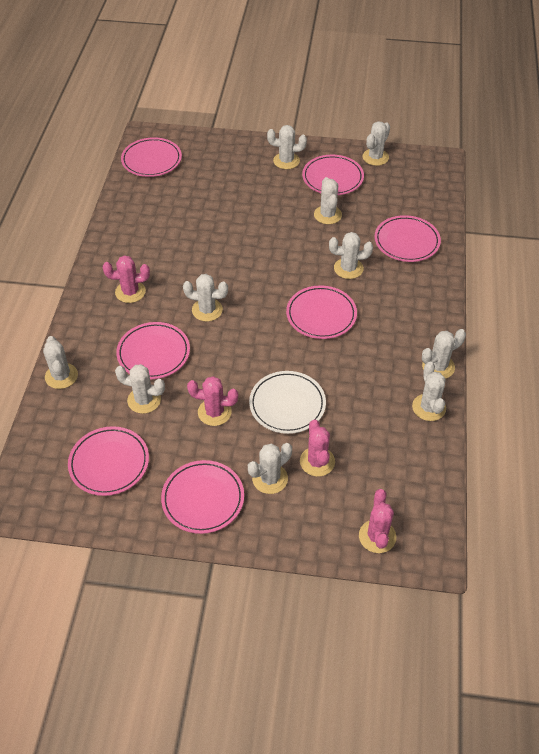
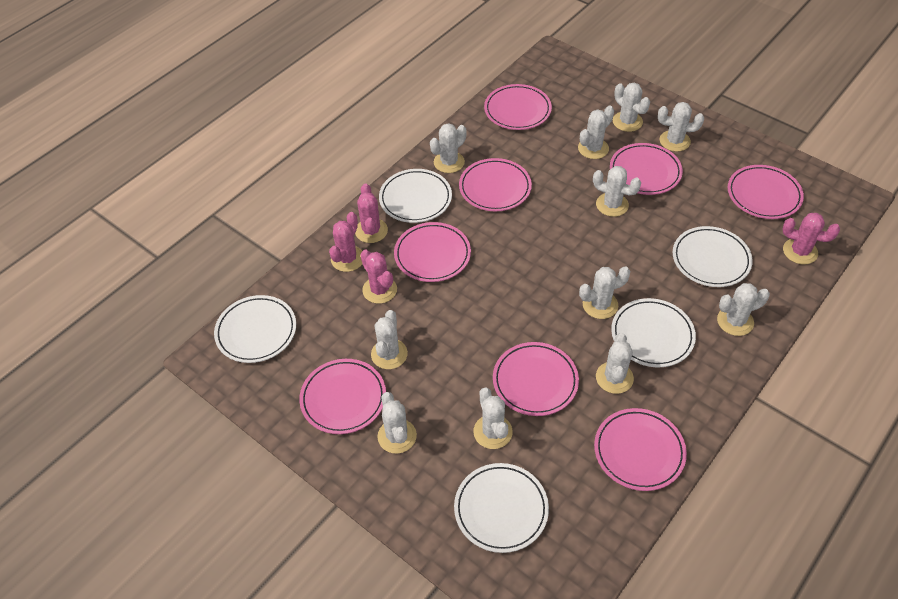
pink plate: [68,426,149,496] [116,322,190,379] [121,137,182,177] [161,460,244,534] [286,285,357,339] [302,155,364,195] [374,215,441,262] = 7 -> [299,359,386,434] [394,222,471,282] [459,158,532,211] [484,84,552,130] [493,342,579,416] [594,408,687,491] [610,143,683,195] [728,165,804,219] = 8
white cactus: [43,336,78,389] [115,364,165,414] [183,274,228,322] [248,443,292,494] [267,125,307,169] [314,177,342,224] [329,232,373,279] [362,121,390,166] [412,361,446,421] [422,329,466,378] = 10 -> [371,310,408,369] [377,392,417,454] [430,123,467,173] [473,387,513,449] [578,105,614,159] [579,266,630,319] [593,166,641,217] [596,333,634,394] [613,83,650,132] [658,102,704,152] [717,283,770,336] = 11
white plate: [249,371,326,434] = 1 -> [214,295,296,363] [379,169,452,223] [454,463,549,553] [611,298,696,367] [673,226,753,287] = 5

